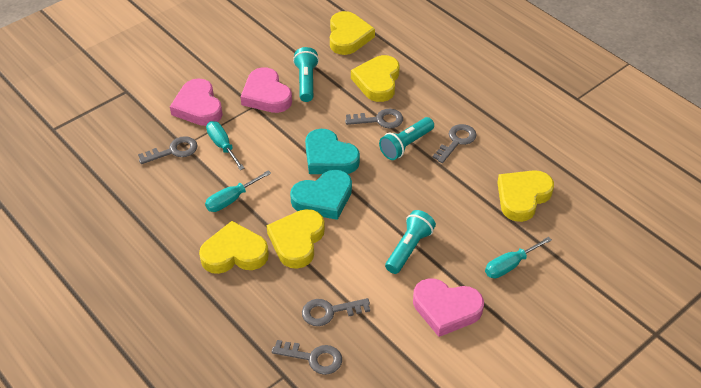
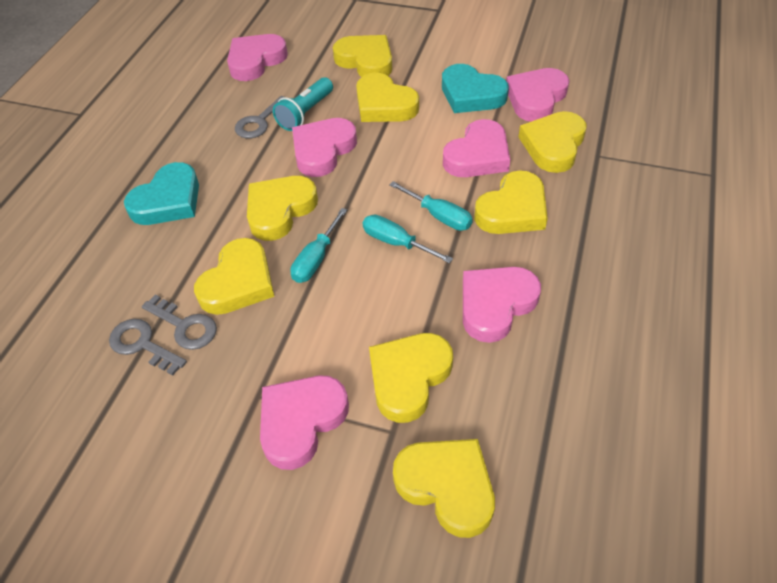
grey key: [138,136,198,164] [272,340,342,375] [302,298,370,326] [345,109,403,128] [433,124,477,163] = 5 -> [109,319,187,375] [142,295,217,350] [235,96,284,138] = 3
pink heart: [170,78,223,126] [241,67,292,113] [413,278,484,337] = 3 -> [227,34,288,81] [260,376,349,470] [292,118,357,177] [443,119,510,177] [463,267,541,343] [506,68,569,122] = 6
turquoise flashlight: [293,47,319,102] [379,117,434,160] [385,210,436,274] = 3 -> [273,77,333,131] = 1
yellow heart: [199,221,269,274] [267,209,325,269] [330,11,375,55] [351,55,400,102] [497,170,554,222] = 5 -> [194,238,274,315] [247,176,318,241] [333,35,392,77] [356,73,419,122] [369,333,453,423] [393,439,495,538] [474,170,548,234] [518,111,586,173] = 8

